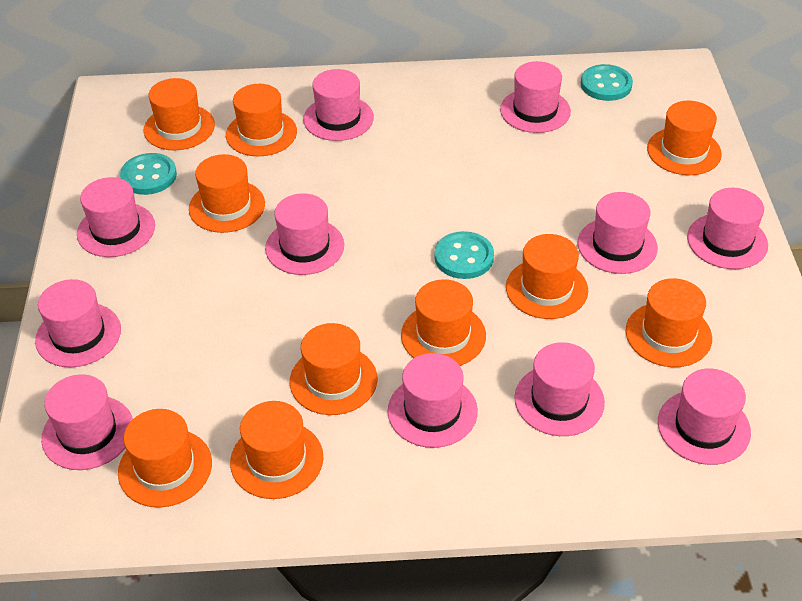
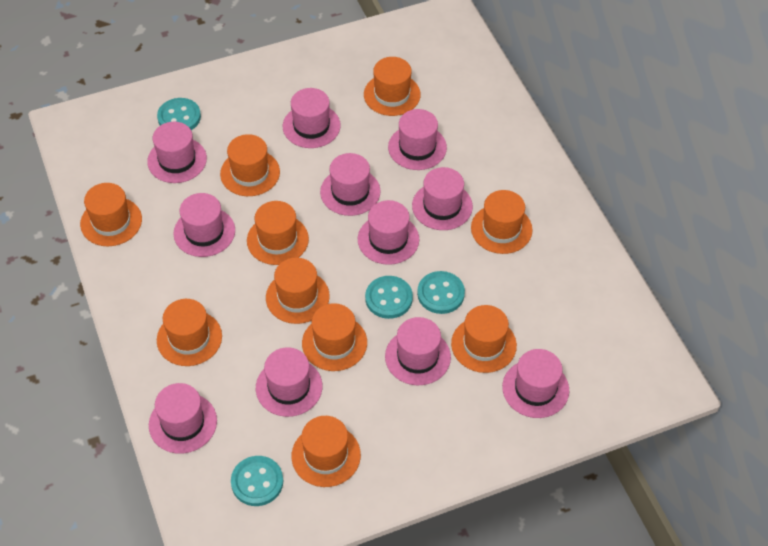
turquoise button: [120,153,177,195] [434,231,494,279] [581,64,633,101] = 3 -> [157,98,201,130] [231,456,283,506] [365,276,413,319] [417,271,465,314] = 4

